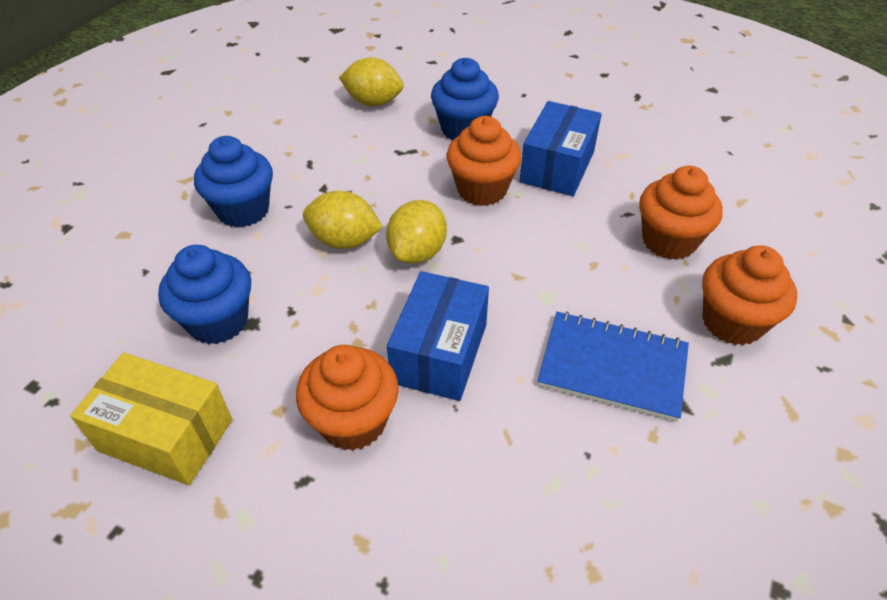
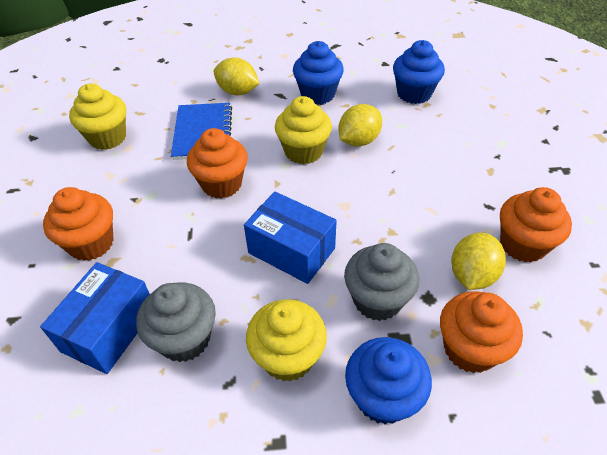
grey cupcake: none = 0 -> [136,283,216,362] [344,243,419,321] = 2
yellow box: [70,353,232,485] = 1 -> none = 0
yellow cupcake: none = 0 -> [69,83,126,150] [246,299,327,382] [275,96,332,164] = 3

